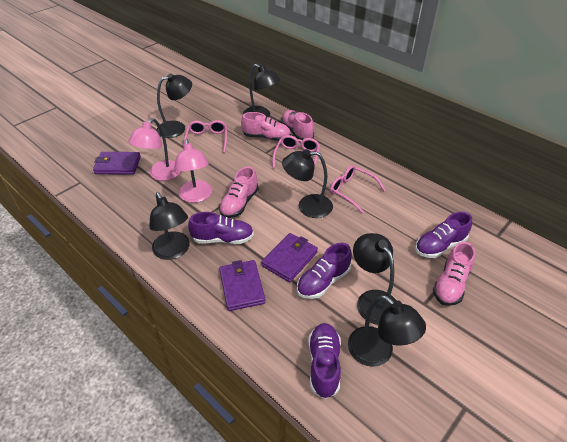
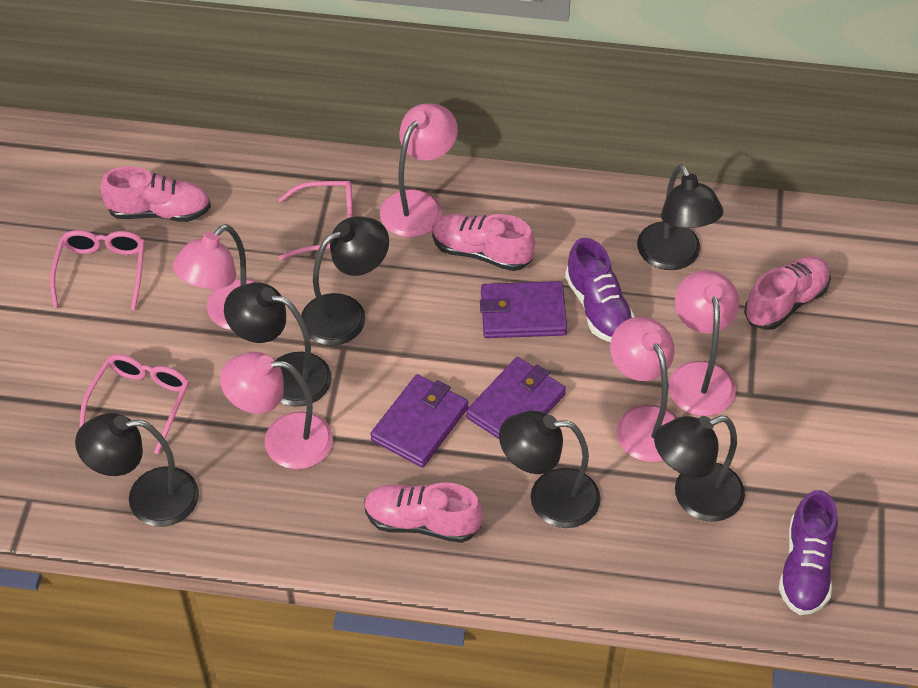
pink lamp: [128,118,181,181] [174,139,212,203] = 2 -> [173,224,255,330] [220,352,333,469] [380,103,458,237] [610,317,677,462] [669,270,739,416] = 5
purple shoe: [188,212,254,244] [297,243,352,299] [308,323,341,399] [415,212,472,258] = 4 -> [565,238,635,342] [779,490,838,615] = 2

